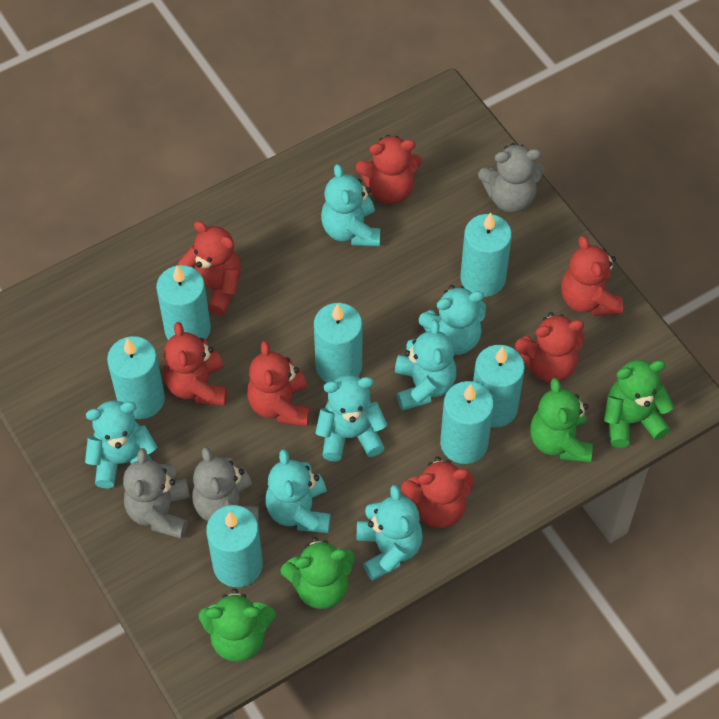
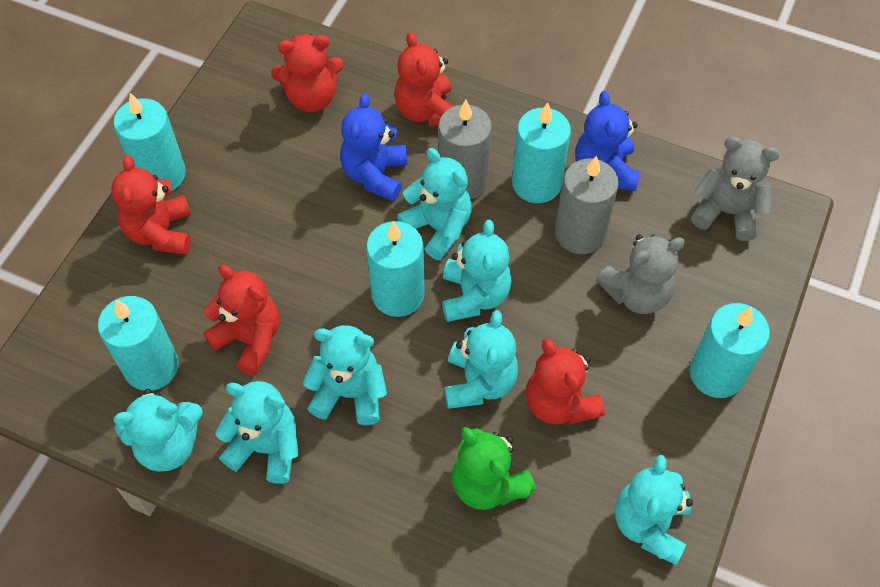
blue teddy bear: none = 0 -> [340,93,407,201] [575,91,639,191] = 2
green teddy bear: [199,589,276,662] [281,537,355,609] [530,378,593,462] [604,360,674,448] = 4 -> [452,427,536,510] = 1
grey candle: none = 0 -> [438,100,492,199] [555,156,619,254] = 2
grey teddy bear: [123,448,190,539] [192,447,259,526] [478,143,544,212] = 3 -> [596,234,685,314] [691,137,780,241] = 2
red teddy bear: [164,322,227,406] [178,221,241,316] [247,341,310,426] [356,135,422,204] [401,457,474,528] [514,312,584,383] [561,236,623,316] = 7 -> [111,155,191,255] [203,265,280,375] [271,34,344,112] [395,32,454,127] [526,338,605,425] = 5
turquoise candle: [107,336,165,419] [156,265,211,340] [206,505,263,587] [314,303,362,383] [440,381,494,464] [460,213,512,297] [473,345,525,428] = 7 -> [98,296,179,391] [113,93,186,191] [366,221,425,317] [512,102,571,203] [690,303,770,398] = 5

